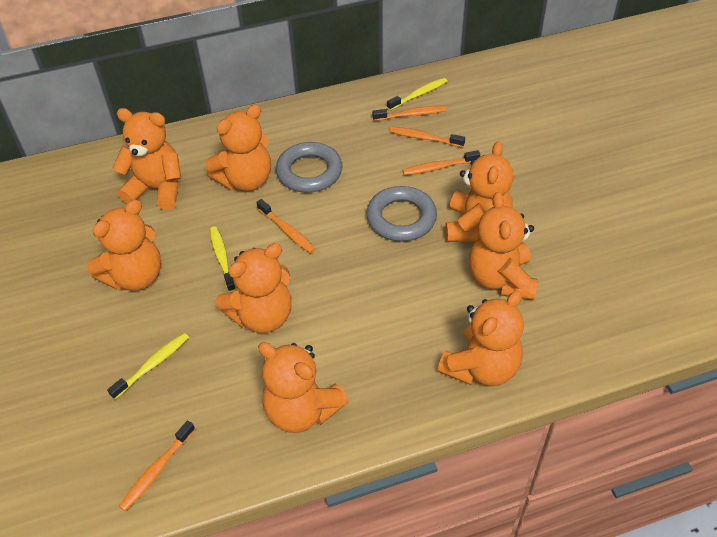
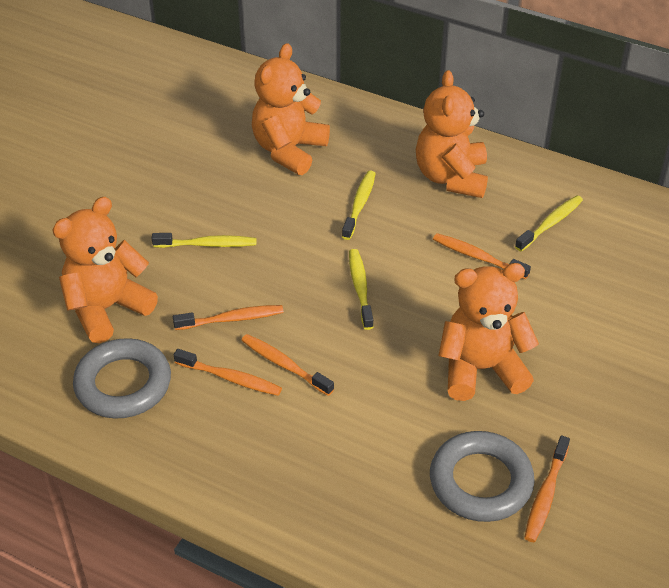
orange teddy bear: [87,199,161,291] [113,108,181,210] [205,105,271,191] [216,243,292,333] [258,342,349,433] [438,290,524,386] [445,141,514,242] [469,192,538,300] = 8 -> [52,197,158,343] [252,43,330,175] [416,70,488,198] [438,263,539,401] = 4
yellow toothbrush: [107,333,189,399] [210,226,236,292] [387,78,447,111] = 3 -> [152,233,256,248] [342,170,376,240] [349,249,374,330] [515,195,583,252] = 4

